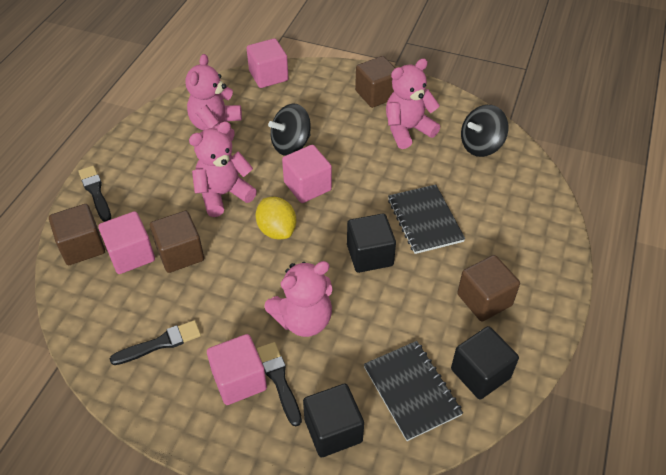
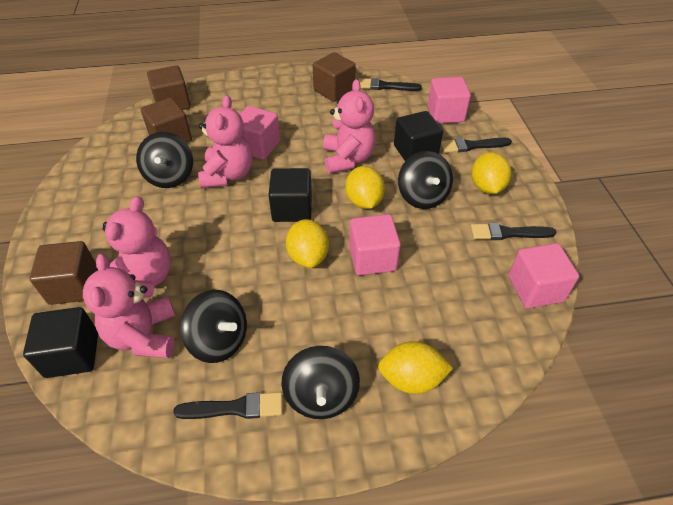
black brush: [78,166,111,222] [110,320,201,365] [257,342,302,426] = 3 -> [173,392,282,419] [358,78,422,91] [441,138,512,153] [471,223,556,240] = 4
black notebook: [364,341,463,441] [388,184,465,254] = 2 -> none = 0
black spinning top: [268,104,311,156] [461,105,508,157] = 2 -> [136,132,193,188] [180,290,247,363] [281,346,360,419] [398,151,453,209] = 4
yellow lemon: [256,197,296,239] = 1 -> [286,219,329,268] [345,166,385,209] [378,341,453,394] [471,152,511,194] = 4

